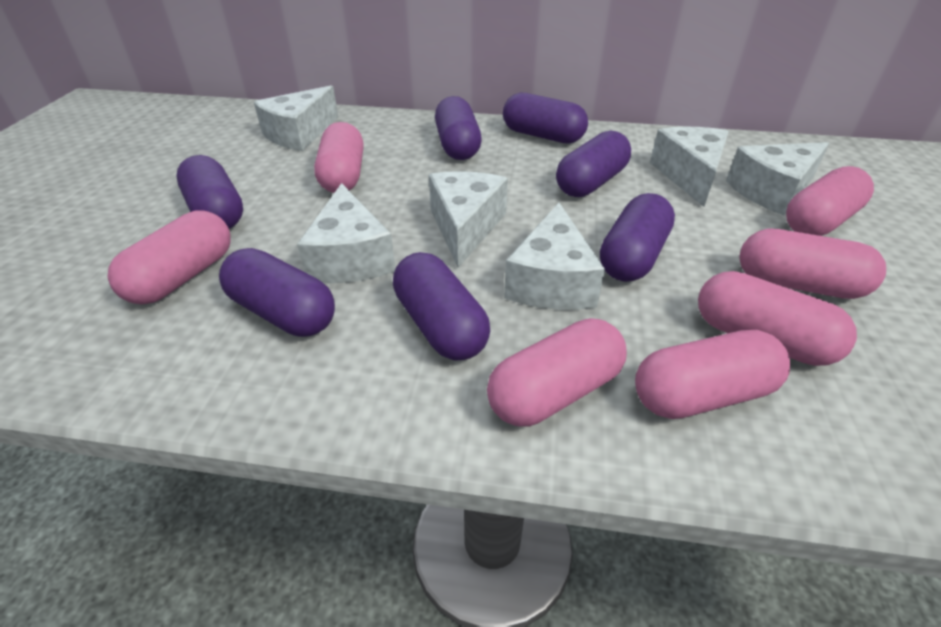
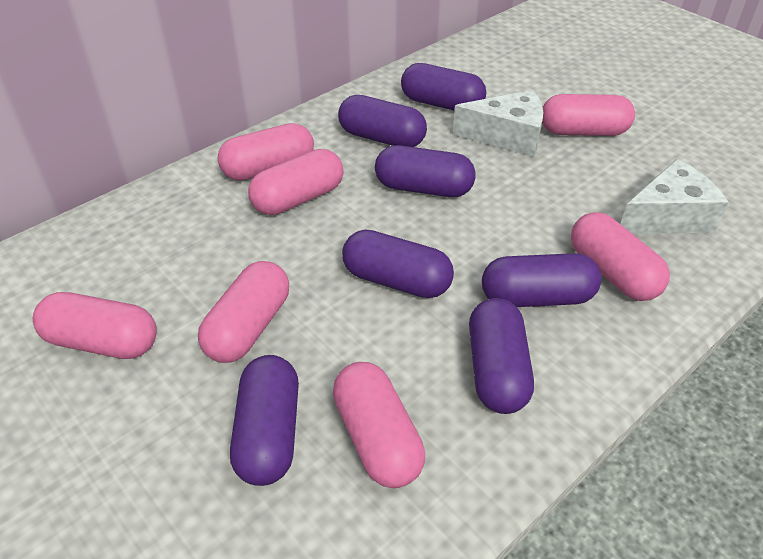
white cheese: [254,86,338,151] [297,183,395,283] [429,171,508,268] [504,203,605,310] [650,127,729,207] [726,142,829,215] = 6 -> [452,90,543,157] [620,159,729,234] = 2

